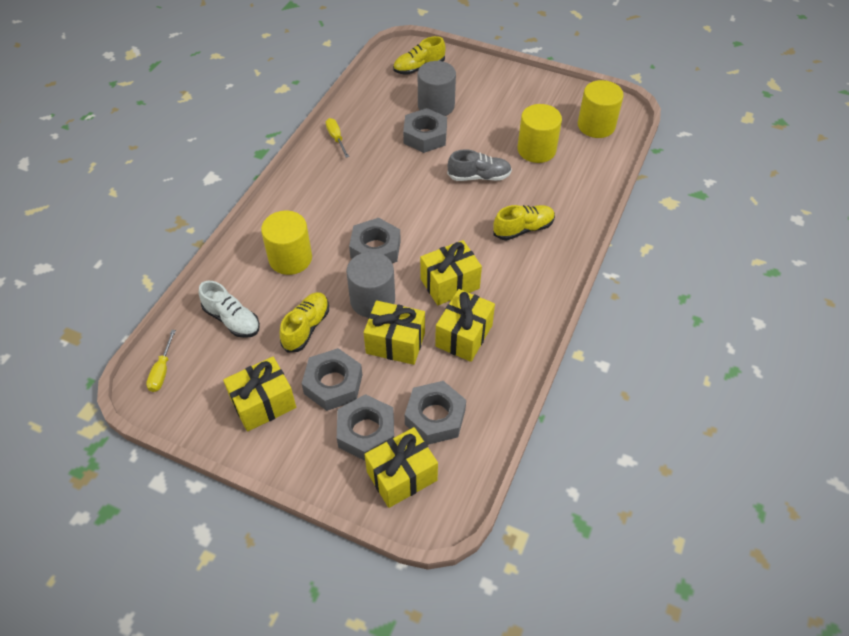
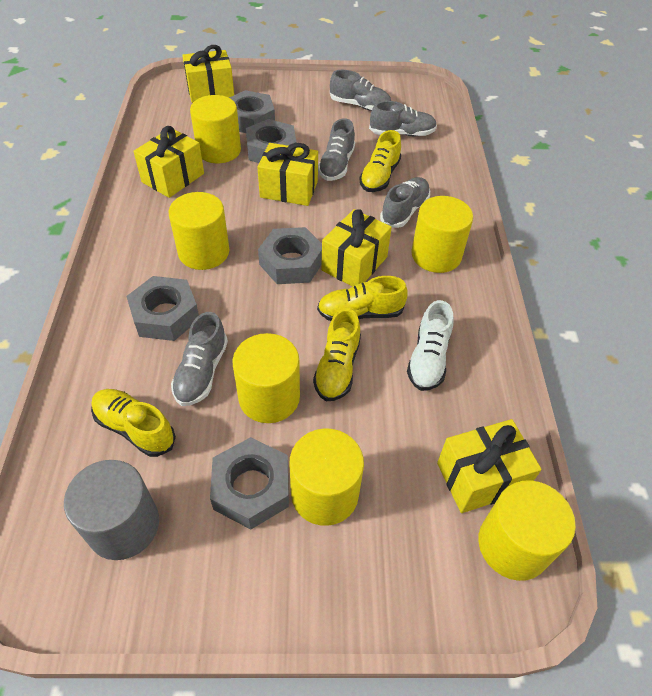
grey cylinder: [346,252,395,318] [418,61,456,116] = 2 -> [64,460,159,560] = 1
grey shoe: [447,149,512,181] = 1 -> [171,312,228,406] [318,118,355,181] [330,70,391,111] [369,101,437,136] [380,177,430,228] = 5
yellow cylinder: [261,211,312,275] [517,104,562,163] [578,80,624,138] = 3 -> [169,192,229,270] [190,95,241,163] [233,333,300,423] [289,429,364,526] [411,196,473,273] [478,480,576,581] = 6
yellow screwdriver: [146,330,176,392] [326,118,349,158] = 2 -> none = 0
yellow shoe: [280,292,329,353] [393,36,446,75] [493,205,555,240] = 3 -> [91,389,176,457] [313,308,361,401] [317,276,408,321] [359,130,401,192] = 4

